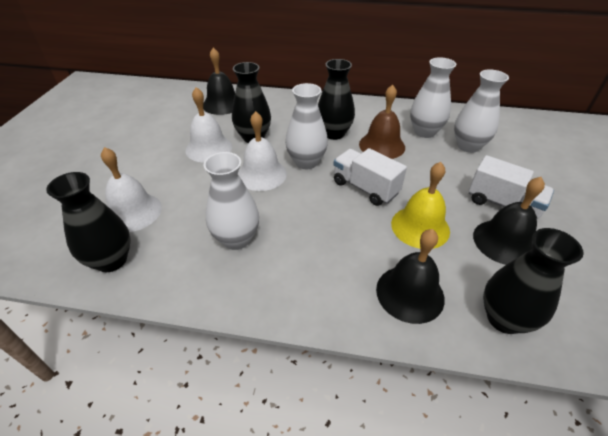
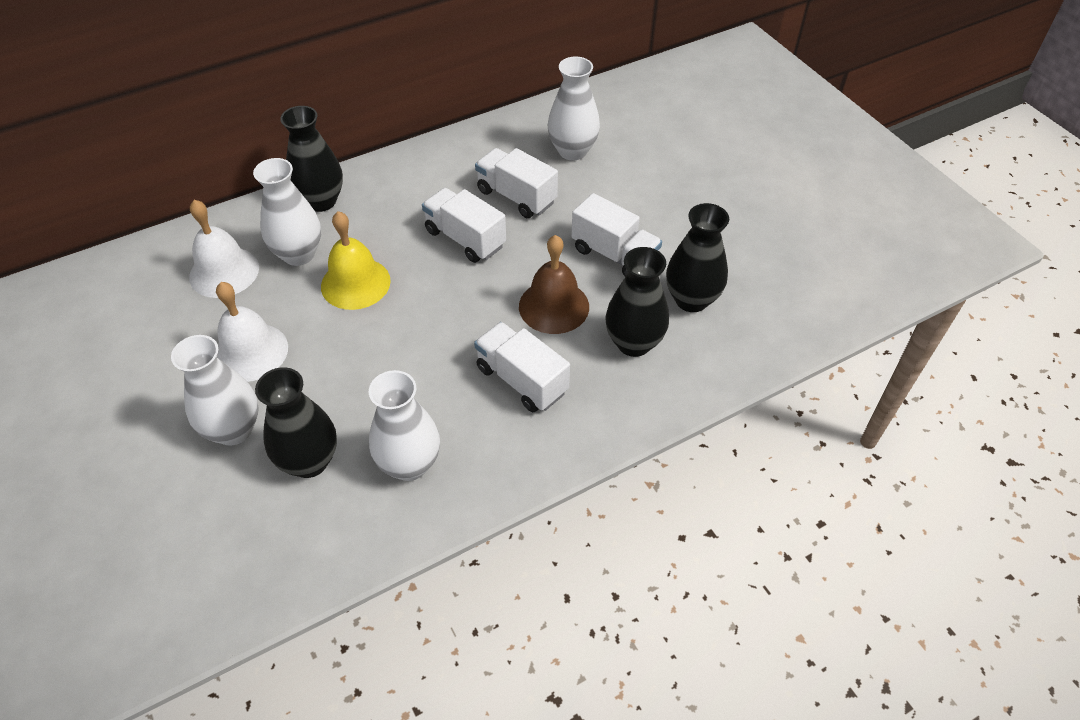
black bell: [203,47,235,115] [376,229,445,324] [473,177,545,265] = 3 -> none = 0
white bell: [101,147,162,232] [186,87,232,162] [238,111,287,191] = 3 -> [189,200,259,298] [216,282,288,382] = 2
white truck: [334,148,407,206] [468,155,554,218] = 2 -> [422,188,506,263] [474,322,570,412] [475,148,558,218] [571,193,662,277] = 4

